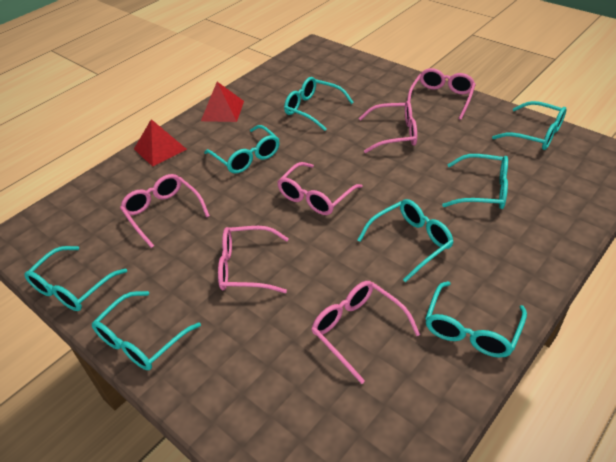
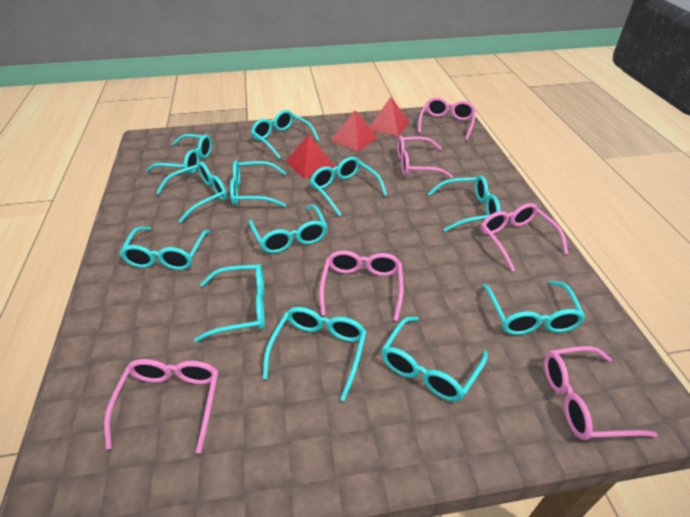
red pyramid: [134,119,187,167] [201,82,244,122] = 2 -> [286,134,335,179] [331,110,378,152] [369,97,410,136] = 3
turquoise glasses: [24,246,127,311] [92,291,201,370] [204,125,280,173] [284,77,354,131] [357,199,453,282] [425,281,527,358] [442,154,508,209] [492,101,567,150] = 8 -> [120,227,210,270] [146,134,212,174] [156,161,227,223] [194,264,265,342] [230,161,286,207] [249,205,327,253] [251,110,319,159] [263,307,367,401] [310,157,387,216] [381,317,488,401] [428,175,500,232] [482,281,586,335] = 12

